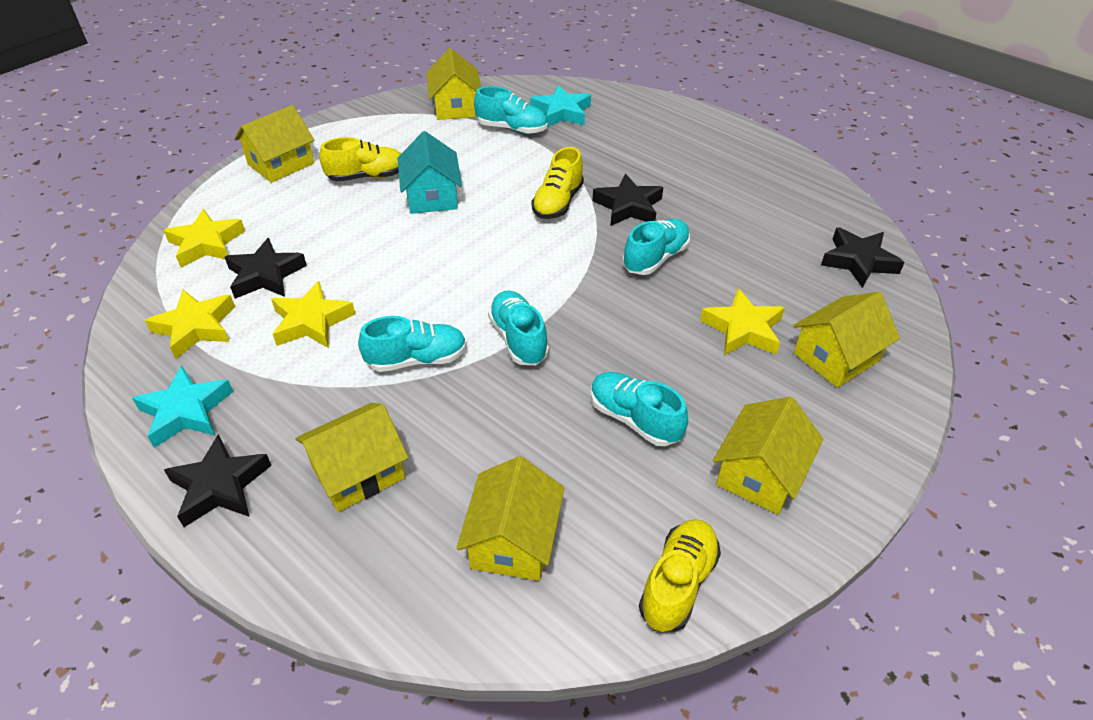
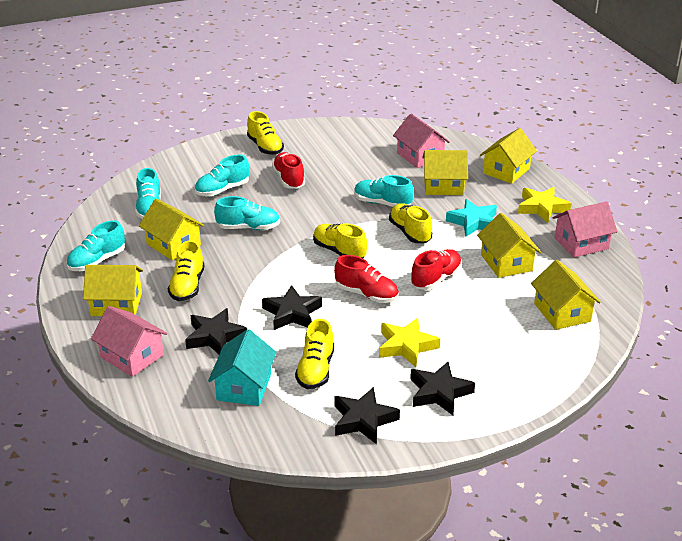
pink house: none = 0 -> [91,306,167,377] [393,114,450,168] [553,201,618,257] = 3
red shoe: none = 0 -> [272,152,305,189] [334,255,399,303] [411,249,462,290] = 3
turquoise star: [132,365,233,448] [530,85,591,127] = 2 -> [446,199,497,237] = 1
yellow shoe: [319,137,401,182] [532,147,584,219] [639,519,721,632] = 3 -> [168,240,204,301] [247,111,284,155] [295,319,334,389] [313,223,367,259] [389,203,432,243] = 5
yellow star: [145,290,235,359] [163,209,245,267] [271,281,355,348] [700,288,785,355] = 4 -> [379,318,440,367] [518,187,571,223] = 2

